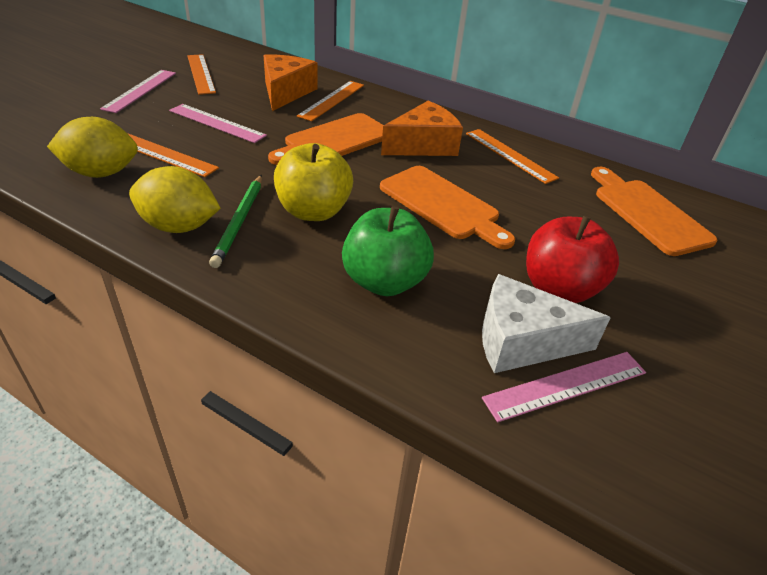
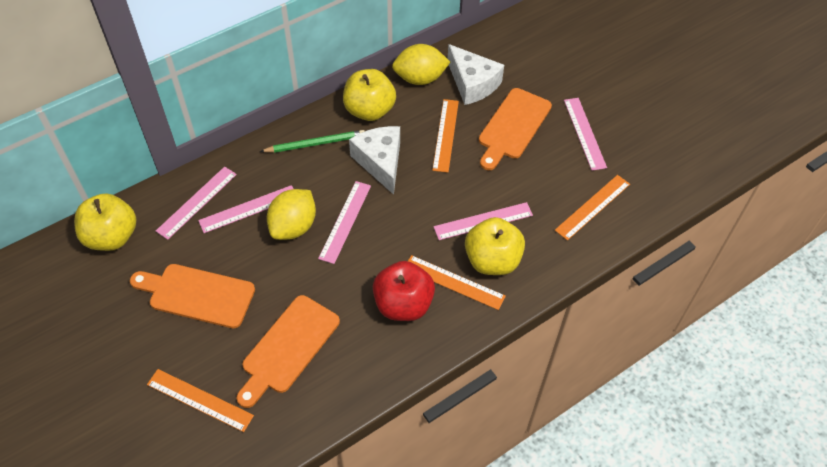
green apple: [342,206,434,296] = 1 -> none = 0
orange cheese: [264,54,318,111] [381,101,463,156] = 2 -> none = 0
pink ruler: [100,70,176,113] [169,104,267,143] [482,352,646,422] = 3 -> [156,167,237,240] [198,185,293,233] [318,181,371,264] [434,202,533,240] [564,98,607,171] = 5
white cheese: [482,274,611,373] = 1 -> [349,126,400,195] [448,44,504,105] = 2
yellow apple: [274,143,353,221] = 1 -> [74,193,136,251] [343,69,396,121] [465,217,525,275] = 3

